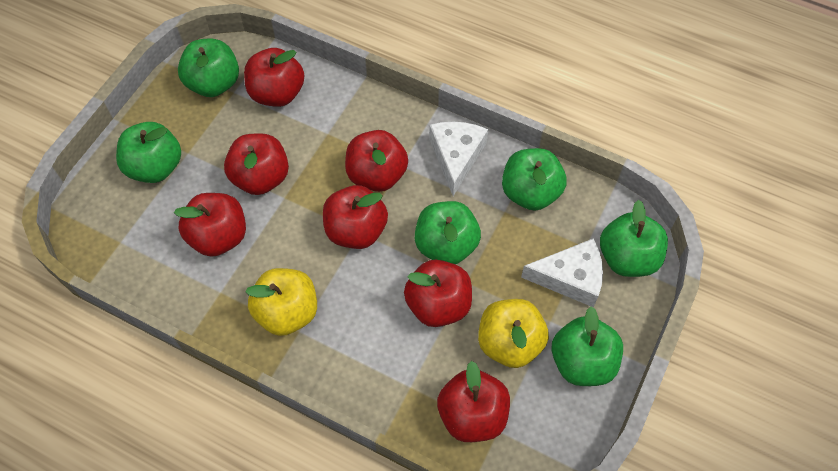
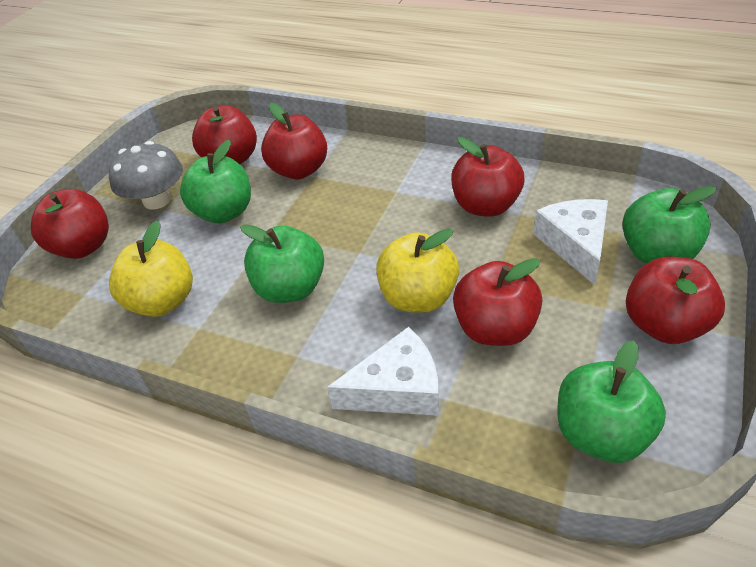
green apple: [116,122,181,183] [178,38,239,97] [415,201,481,264] [502,148,566,211] [551,306,623,386] [600,200,668,277] = 6 -> [180,140,251,224] [240,224,324,303] [557,340,666,463] [622,186,716,264] = 4
grey mushroom: none = 0 -> [109,141,183,210] = 1
red apple: [174,193,246,257] [224,133,289,195] [244,48,304,107] [323,185,388,249] [345,130,408,192] [404,260,472,327] [437,361,510,442] = 7 -> [31,189,109,259] [192,105,257,164] [261,103,327,179] [451,137,525,217] [453,258,542,346] [626,257,725,344] = 6

